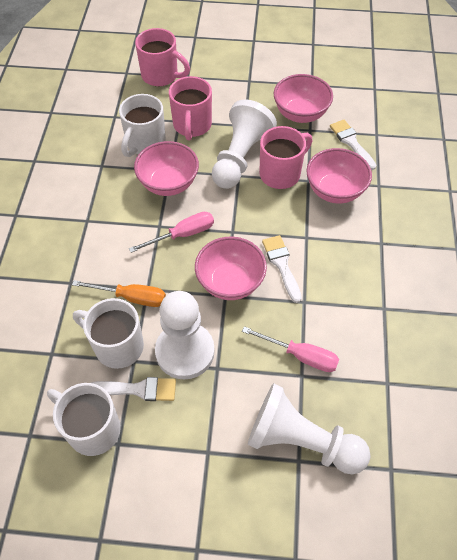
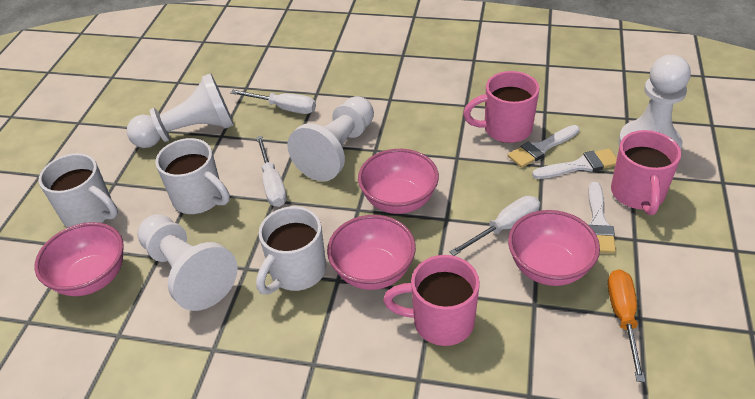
pink screwdriver: [129,212,214,253] [242,326,339,372] = 2 -> none = 0
white pawn: [155,291,215,379] [212,99,277,189] [248,383,370,474] = 3 -> [127,73,234,148] [137,214,238,311] [287,96,374,181] [618,55,691,149] = 4
white screwdriver: none = 0 -> [230,90,316,114] [256,136,287,207] [449,196,540,256] = 3

